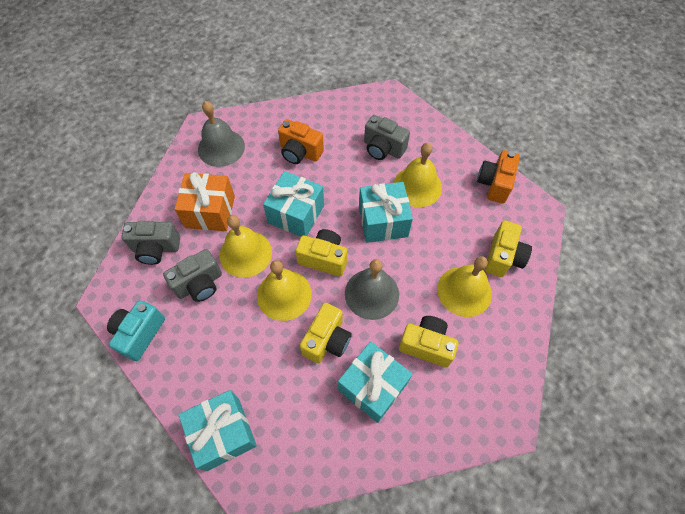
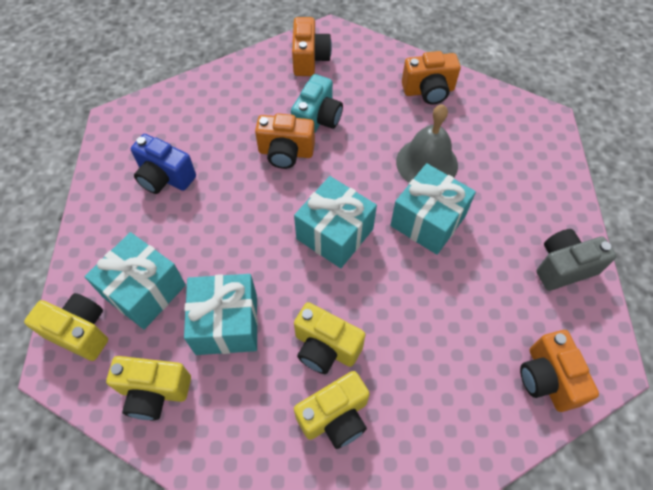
blue camera: none = 0 -> [131,134,196,194] = 1
grey bell: [198,101,245,167] [345,259,399,320] = 2 -> [396,104,458,183] = 1
grey camera: [121,221,180,265] [163,249,222,302] [364,115,410,160] = 3 -> [536,229,617,291] = 1
orange camera: [278,119,324,164] [477,150,520,204] = 2 -> [255,113,315,169] [292,17,332,76] [402,51,460,104] [520,330,599,412] = 4
orange gift: [174,172,235,231] = 1 -> none = 0
yellow bell: [220,215,272,278] [257,260,312,321] [394,143,442,207] [437,256,492,317] = 4 -> none = 0

